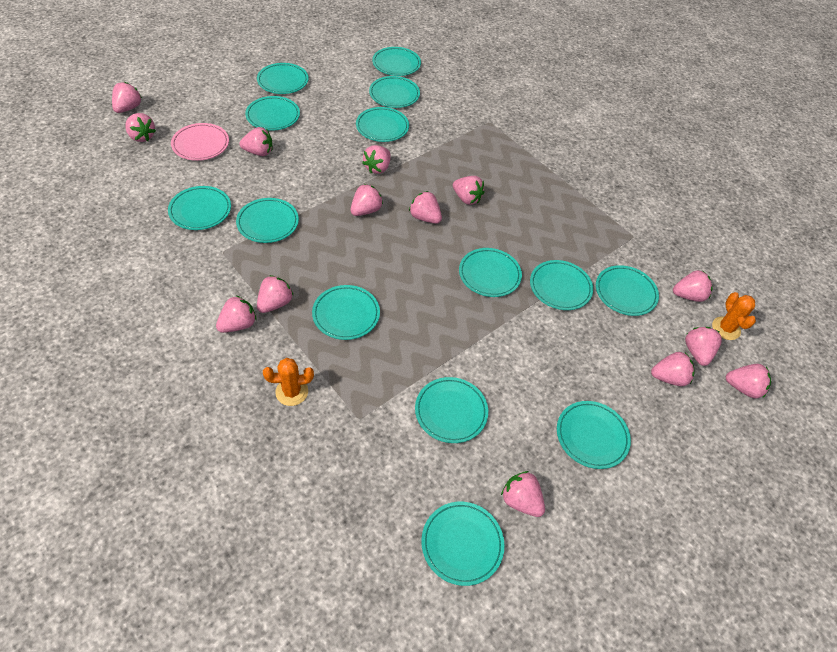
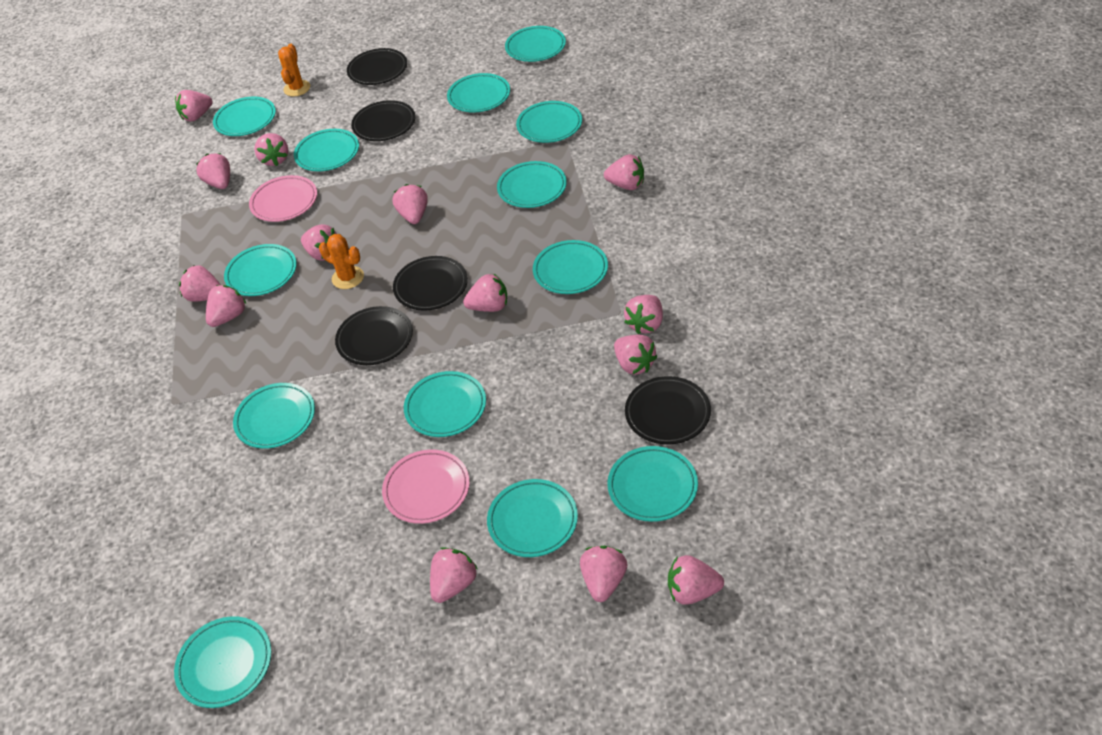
black plate: none = 0 -> [335,306,413,365] [347,48,407,85] [351,100,415,141] [393,256,468,311] [625,376,711,444] = 5
pink plate: [171,123,229,161] = 1 -> [249,175,317,222] [382,450,470,524] = 2
turquoise plate: [168,186,231,230] [236,198,299,243] [245,96,300,131] [257,63,309,94] [312,285,380,340] [356,107,409,142] [369,76,420,108] [372,47,421,76] [415,377,488,443] [421,502,504,586] [459,248,522,297] [530,260,593,310] [557,401,631,469] [596,265,659,316] = 14 -> [174,616,271,708] [213,97,276,136] [224,244,297,296] [233,383,315,449] [294,129,359,171] [404,371,486,437] [447,73,510,113] [487,479,578,557] [497,161,567,208] [505,26,566,62] [516,101,582,143] [533,240,608,294] [607,446,698,522] = 13

